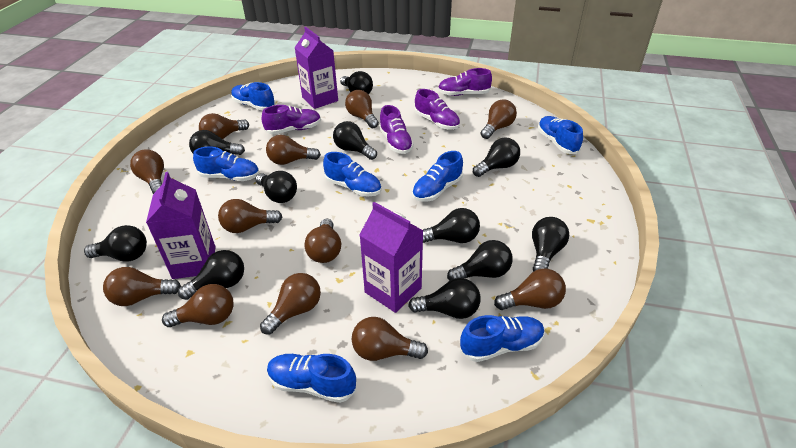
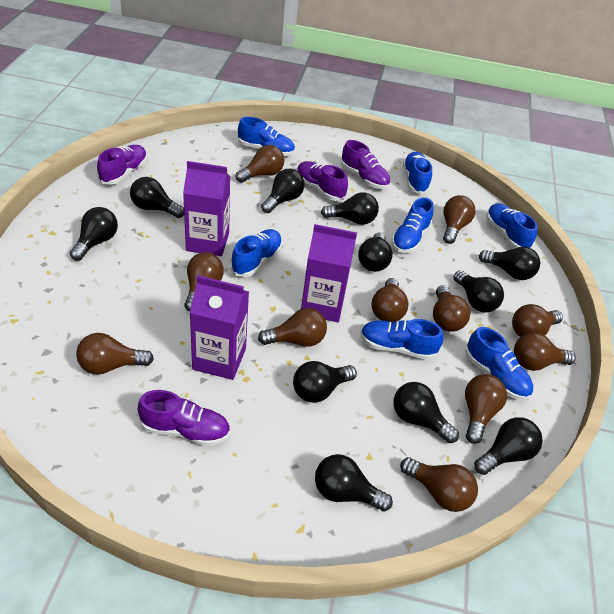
brown light bulb: [103,267,181,306] [130,149,164,194] [162,284,234,327] [199,113,249,139] [218,199,282,233] [260,273,321,334] [266,135,321,165] [305,218,341,263] [345,90,379,128] [352,317,428,361] [480,99,517,139] [494,269,566,310] = 12 -> [76,333,154,375] [184,252,224,312] [236,145,284,183] [258,308,327,347] [372,278,409,322] [400,457,478,512] [433,285,470,332] [443,195,476,244] [465,374,507,444] [512,304,563,337] [514,332,576,371] = 11

